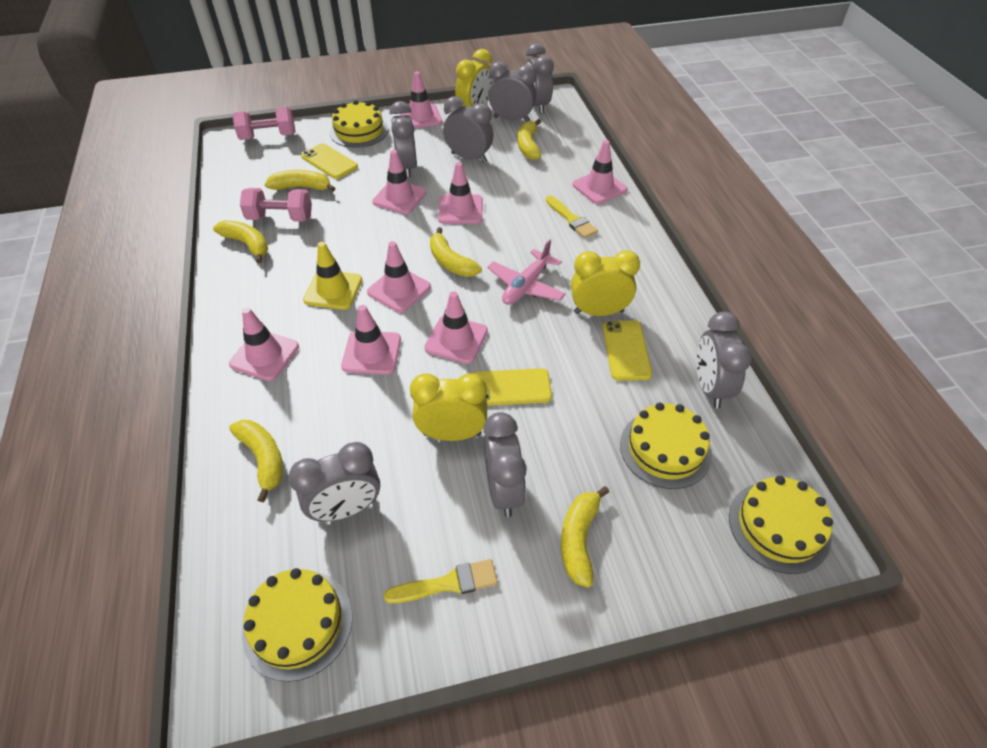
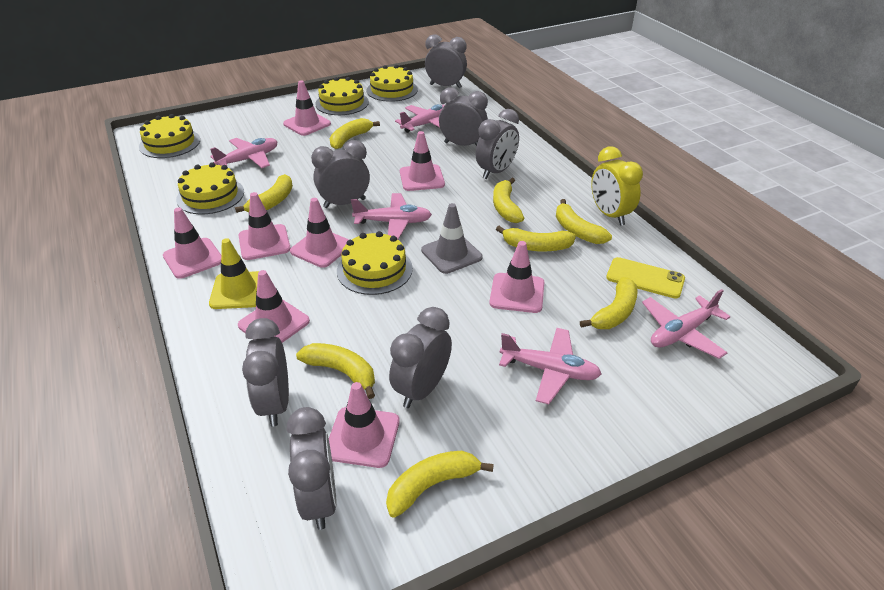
grey traffic cone: none = 0 -> [421,203,482,274] = 1
pink dumbbell: [233,107,295,140] [240,188,312,222] = 2 -> none = 0
pink plane: [487,239,566,305] = 1 -> [210,138,278,168] [351,193,432,239] [395,104,445,133] [499,328,601,404] [642,289,730,359] = 5
yellow banana: [213,220,268,263] [229,420,283,502] [265,170,335,192] [430,227,482,277] [518,119,541,160] [561,486,609,588] = 6 -> [235,174,293,213] [296,343,375,399] [330,118,380,149] [386,451,494,518] [493,178,524,223] [496,226,576,252] [556,199,612,244] [580,277,638,329] = 8
yellow brush: [384,559,498,604] [546,195,598,238] = 2 -> none = 0
yellow cake: [242,568,352,682] [330,100,389,148] [620,403,712,489] [729,476,833,574] = 4 -> [139,114,200,158] [176,162,244,214] [315,77,369,115] [337,231,413,295] [367,65,418,102] = 5
yellow clock: [410,373,487,441] [455,49,494,107] [571,250,640,316] = 3 -> [591,146,643,225] = 1
yellow phone: [301,143,358,179] [472,368,552,406] [603,320,652,381] = 3 -> [606,257,685,299] = 1

